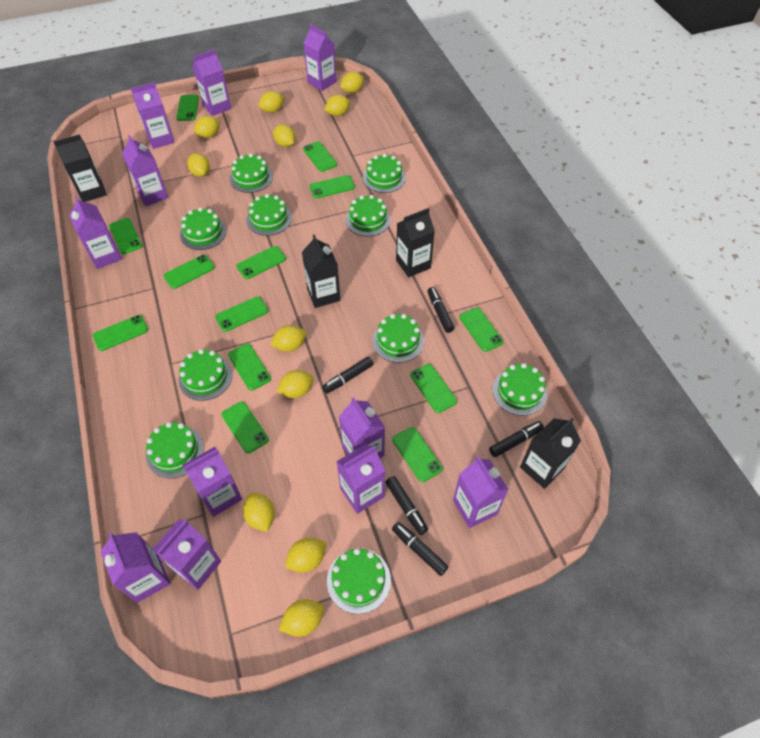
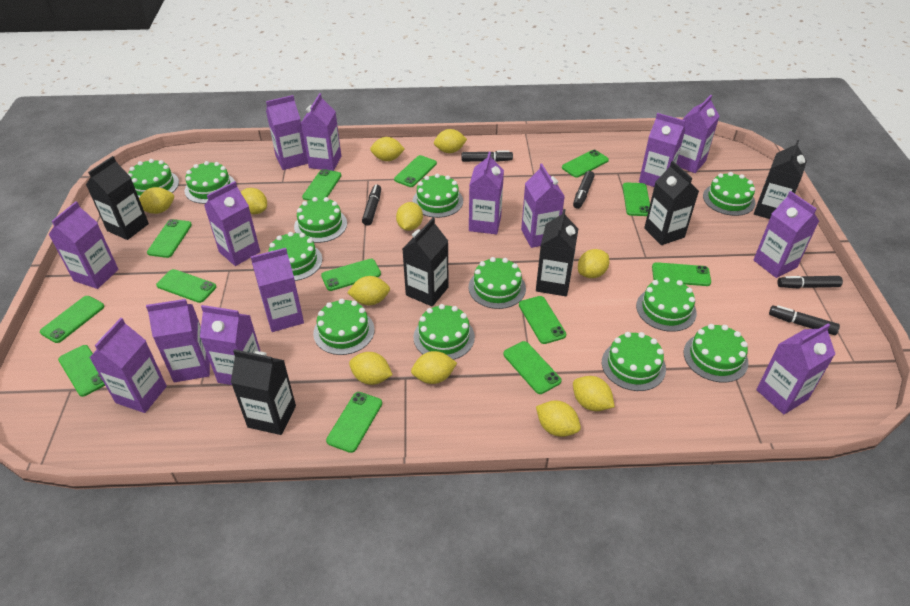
black carton: [54,134,107,202] [302,235,340,308] [396,208,435,277] [520,418,581,489] = 4 -> [86,156,149,240] [231,349,296,435] [403,218,449,307] [536,209,578,296] [644,161,699,245] [754,140,807,219] = 6
green cake: [146,422,204,478] [178,349,233,401] [180,207,227,250] [230,153,273,193] [247,194,292,236] [327,548,391,614] [345,195,391,236] [363,154,406,193] [372,314,424,363] [492,363,547,416] = 10 -> [128,159,179,198] [185,161,235,204] [268,232,322,281] [294,197,347,243] [313,299,375,355] [413,174,463,218] [413,304,475,360] [469,257,526,309] [602,332,666,391] [636,277,697,332] [684,324,749,383] [703,172,755,216] = 12
purple carton: [69,196,122,269] [100,532,170,603] [122,135,169,206] [131,82,175,149] [152,519,221,590] [183,447,242,517] [193,49,231,116] [304,24,336,91] [336,444,385,514] [339,397,385,458] [453,456,509,528] = 11 -> [48,201,118,289] [89,318,167,413] [146,299,210,382] [200,305,260,385] [204,181,260,266] [251,248,304,332] [266,95,308,170] [301,93,341,171] [469,152,504,234] [521,164,565,248] [639,113,685,187] [676,95,719,173] [753,191,819,278] [756,323,835,414] = 14

